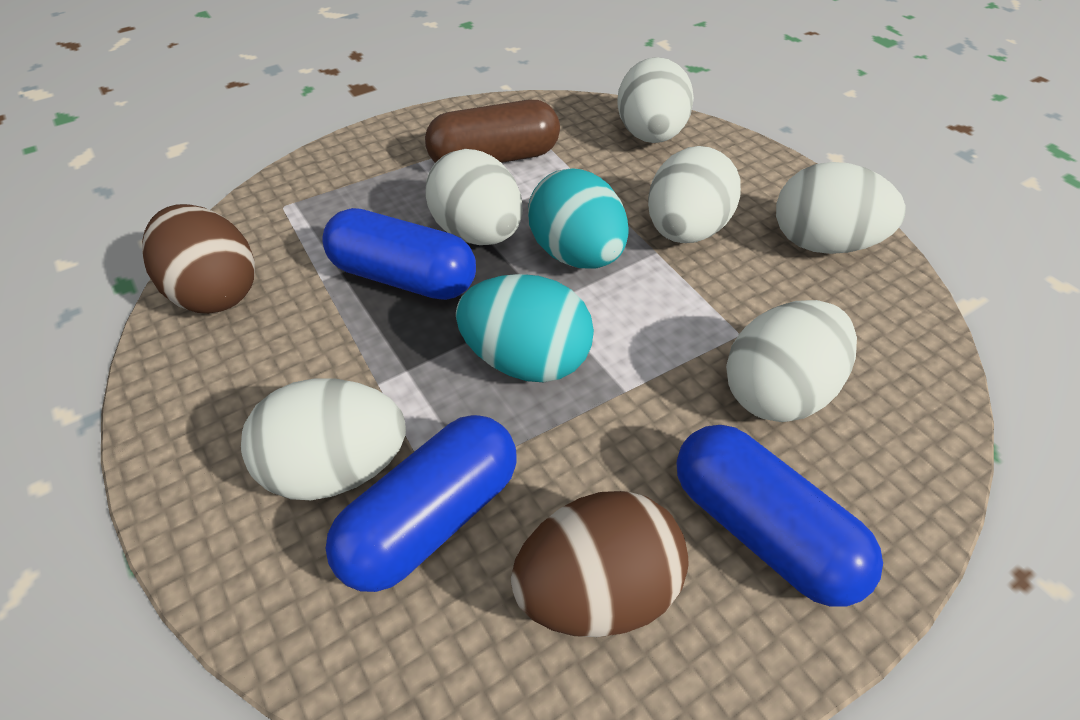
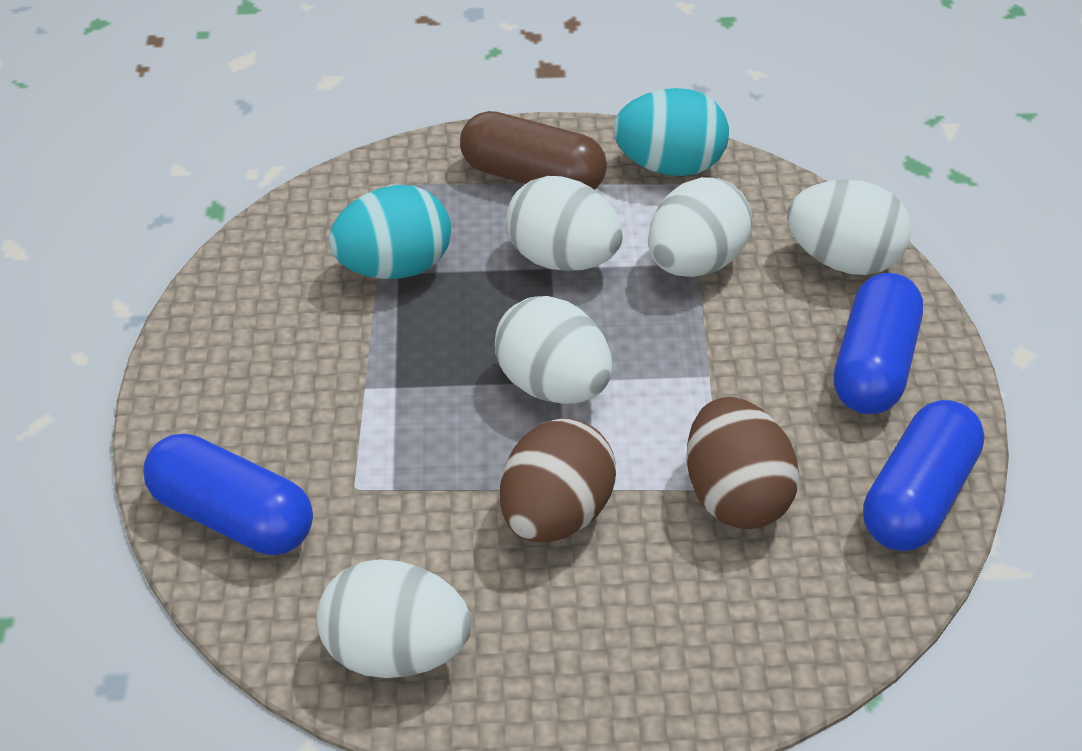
white egg: [241,378,406,500] [426,149,523,245] [617,57,694,143] [648,146,741,243] [726,300,857,422] [776,162,906,254] = 6 -> [317,559,471,678] [494,296,612,404] [506,176,623,271] [648,177,752,277] [787,180,912,275] = 5

